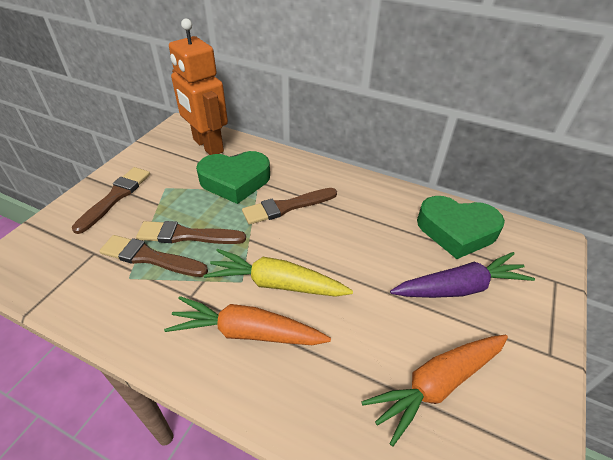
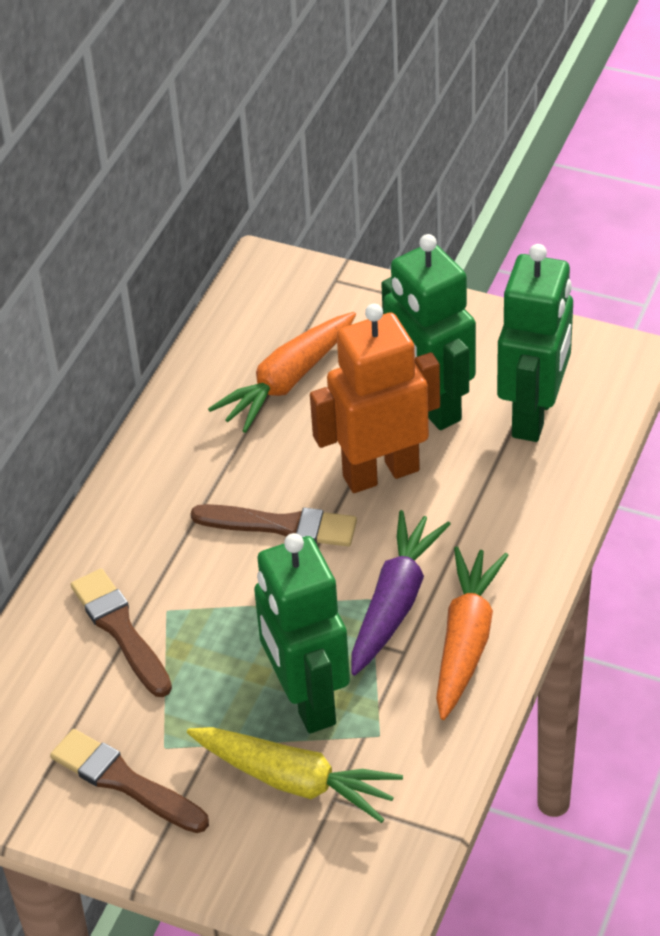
brown brush: [72,167,150,234] [99,235,208,277] [136,221,246,244] [242,188,337,225] = 4 -> [50,729,209,833] [71,569,172,697] [191,504,357,546] = 3
green heart: [196,151,270,204] [417,196,505,259] = 2 -> none = 0
green robot: none = 0 -> [254,533,350,733] [381,234,476,430] [497,244,573,442] = 3

